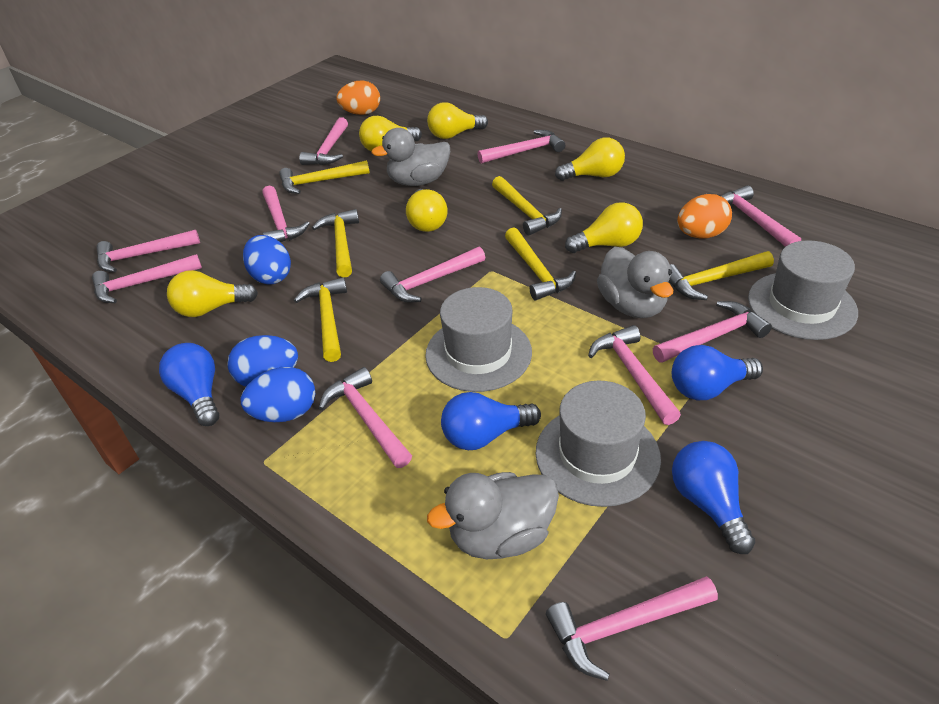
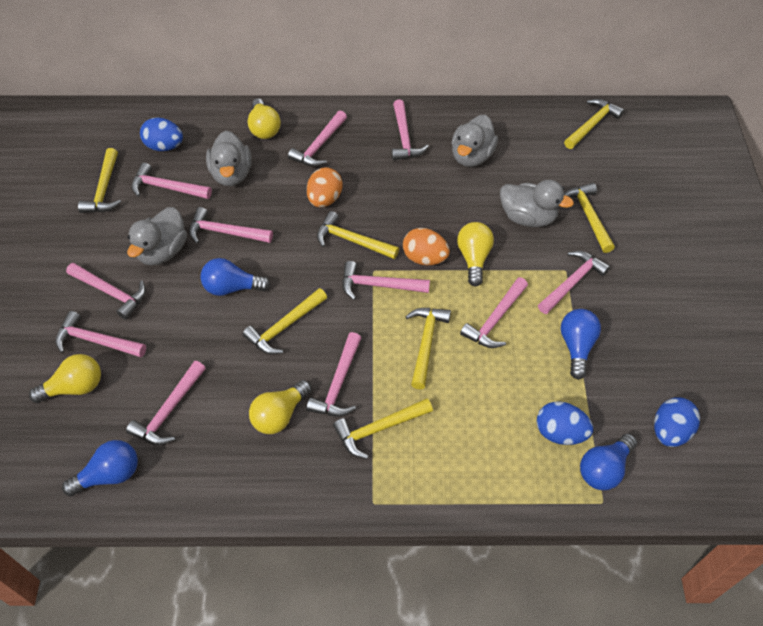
grey duck: [371,128,450,186] [427,472,559,559] [597,247,673,318] = 3 -> [127,207,187,266] [206,131,252,186] [451,115,498,167] [500,180,574,227] = 4
grey hat: [425,287,532,392] [535,380,661,507] [748,240,858,340] = 3 -> none = 0
yellow hammer: [279,160,370,194] [294,277,347,362] [312,209,359,277] [492,176,562,235] [505,227,576,300] [669,251,774,300] = 6 -> [78,148,121,213] [243,288,327,355] [317,211,399,259] [333,398,433,459] [405,308,451,389] [564,99,624,149] [564,183,615,253] = 7
yellow light bulb: [167,270,258,317] [359,116,422,151] [406,189,448,232] [427,102,488,139] [555,137,625,181] [565,202,643,253] = 6 -> [29,354,101,403] [248,98,281,139] [249,380,312,434] [457,222,494,286] = 4

